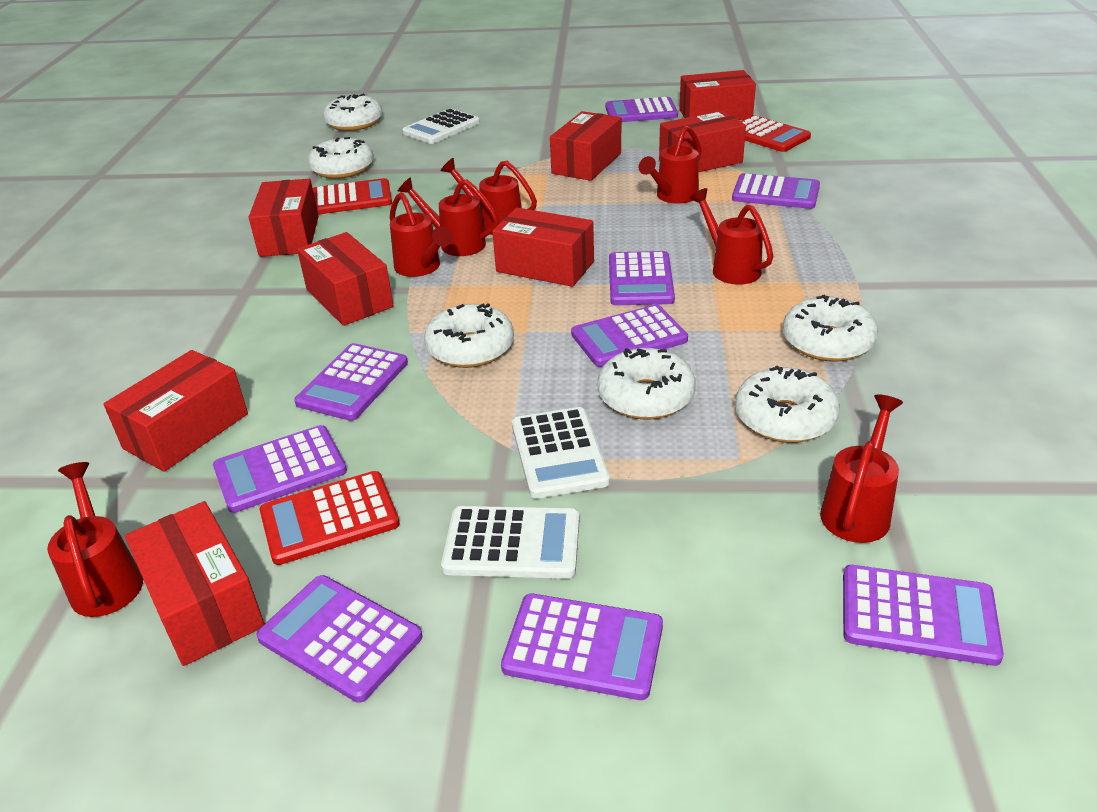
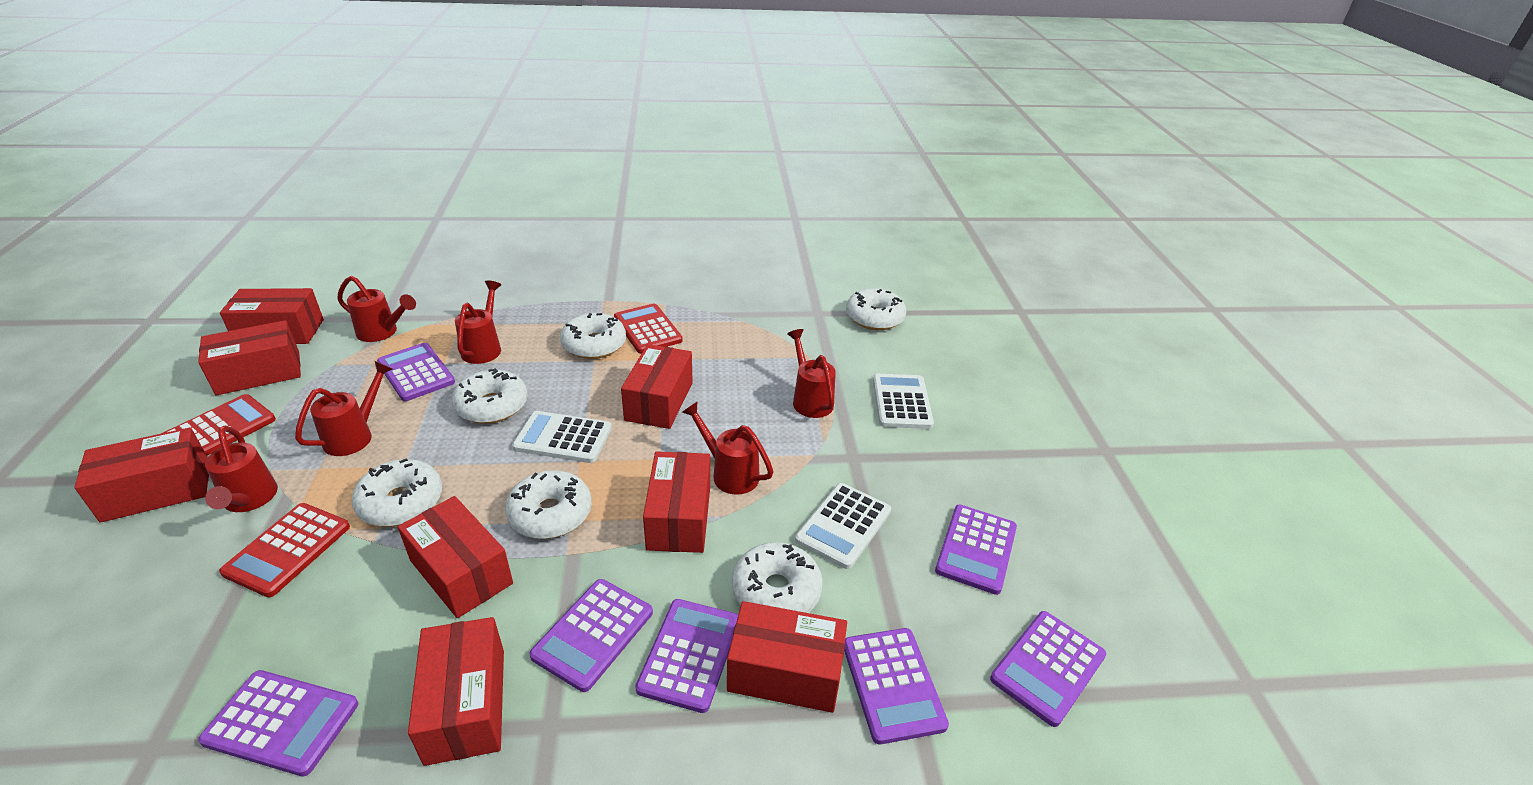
purple calculator: [213,425,347,513] [256,575,422,703] [294,343,408,421] [501,593,663,700] [571,304,688,367] [605,97,678,122] [609,251,675,305] [732,173,820,209] [843,565,1004,666] = 9 -> [198,670,358,776] [377,343,455,401] [529,579,653,692] [635,599,738,713] [844,628,949,745] [935,505,1017,595] [990,611,1106,727] = 7
red watering can: [47,462,143,617] [390,192,452,277] [398,177,499,256] [440,158,537,235] [639,125,702,204] [689,188,773,285] [820,394,903,543] = 7 -> [205,425,278,512] [295,361,393,456] [337,276,416,342] [455,280,501,364] [682,402,773,495] [787,329,836,418] = 6

